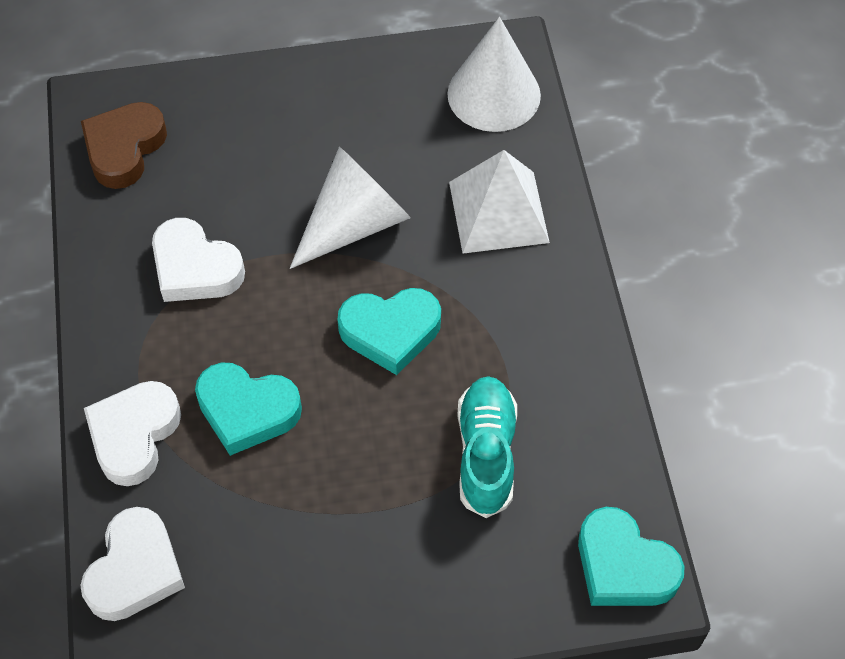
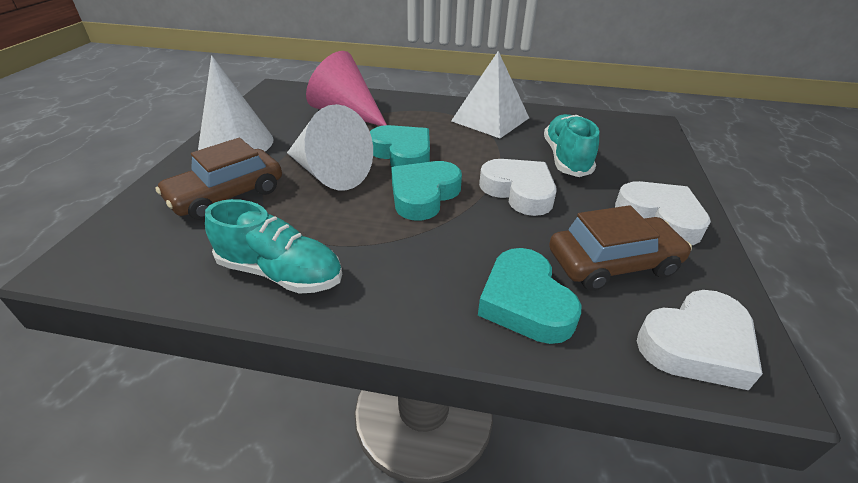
brown car: none = 0 -> [156,138,282,220] [549,205,692,291] = 2
brown heart: [81,102,167,189] = 1 -> none = 0
pink cone: none = 0 -> [306,51,387,126] = 1
turquoise shoe: [457,376,517,518] = 1 -> [205,199,342,294] [544,114,599,177] = 2

